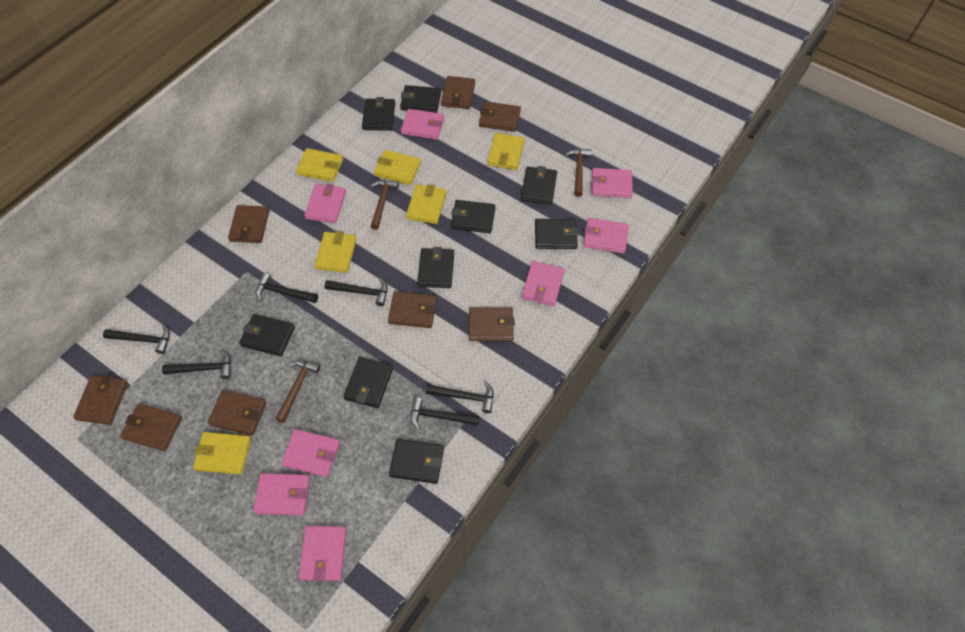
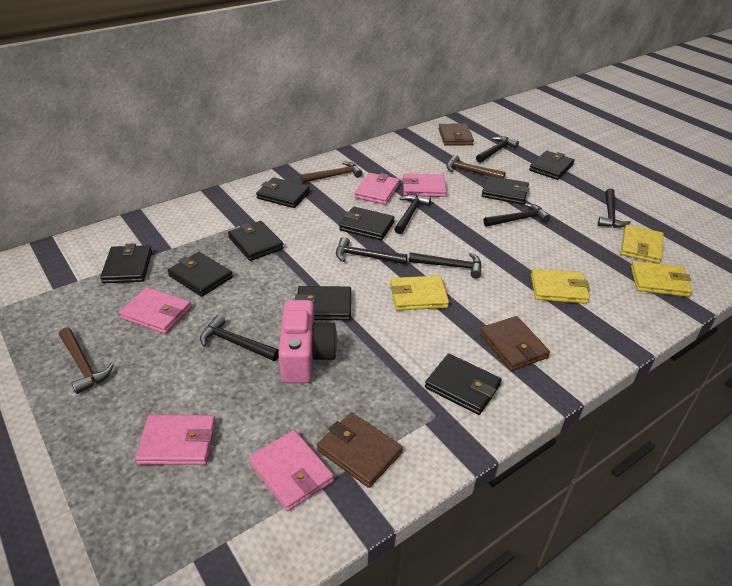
black hammer: [103,324,170,354] [162,349,231,379] [256,273,318,303] [325,278,388,306] [411,397,480,430] [426,381,494,413] = 6 -> [200,315,279,361] [336,237,407,264] [394,194,431,234] [409,252,481,279] [476,136,519,163] [483,203,550,227] [598,188,631,228] = 7
brown wallet: [73,375,128,425] [120,403,182,451] [208,390,267,436] [228,205,269,243] [388,291,437,328] [441,76,475,109] [469,307,515,341] [479,101,521,132] = 8 -> [317,412,403,488] [439,124,474,146] [480,316,550,371] = 3
pink camera: none = 0 -> [278,300,337,383] = 1
pink wallet: [253,473,310,515] [281,429,340,477] [299,526,346,581] [304,184,346,223] [401,109,444,140] [522,261,565,306] [583,218,629,254] [592,168,633,198] = 8 -> [119,287,192,334] [135,415,216,465] [249,430,334,511] [354,173,400,205] [402,173,447,197] = 5
yellow wallet: [193,432,251,475] [296,148,343,182] [314,231,357,273] [374,150,421,185] [406,184,446,224] [487,133,525,170] = 6 -> [390,276,449,311] [531,269,590,304] [621,225,664,264] [631,261,692,297] = 4

